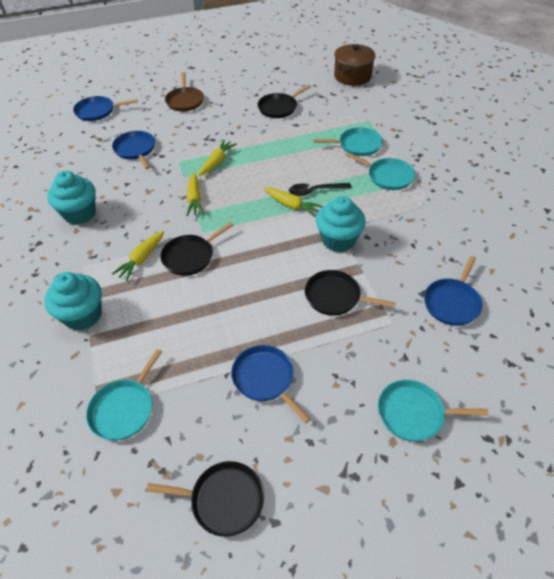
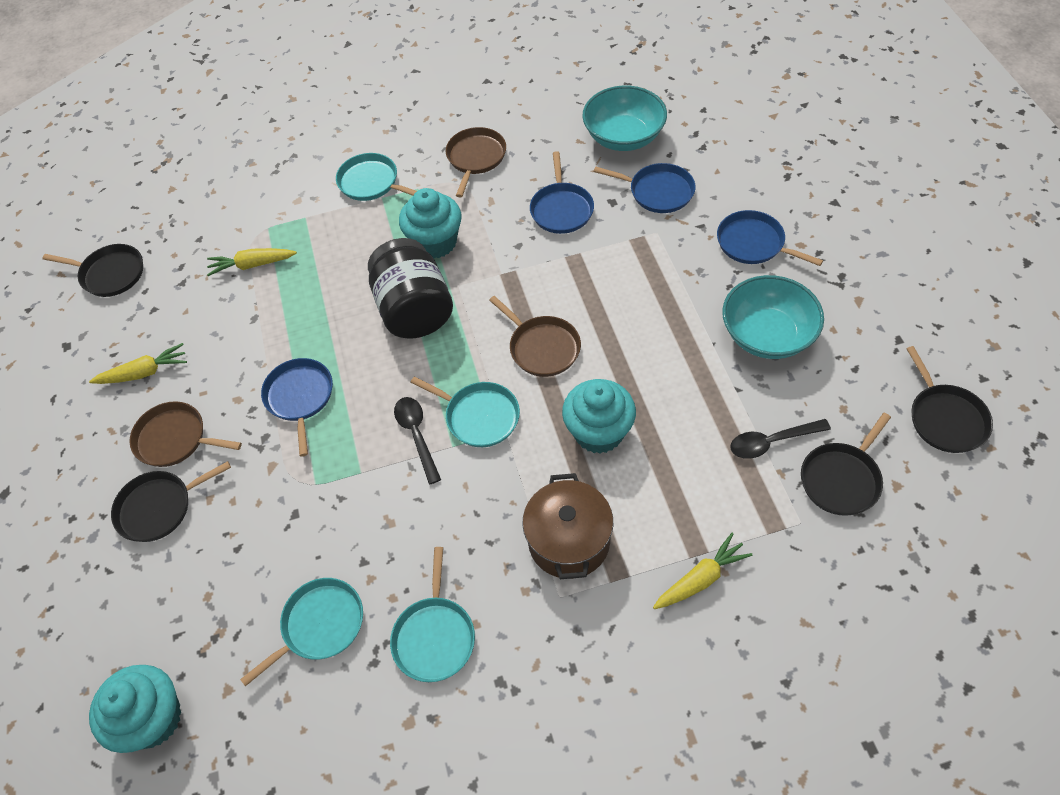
black jar: none = 0 -> [368,238,453,339] = 1
black spoon: [289,183,352,196] = 1 -> [394,397,441,484] [730,419,831,459] = 2
brown pan: [165,72,204,111] = 1 -> [129,401,242,467] [446,127,506,197] [489,296,581,377] = 3
turquoise bowl: none = 0 -> [582,86,667,151] [722,275,824,359] = 2
yellow carrot: [112,231,164,281] [186,172,204,216] [198,140,237,176] [264,188,323,217] = 4 -> [89,343,187,384] [207,248,297,276] [653,533,753,609] = 3

